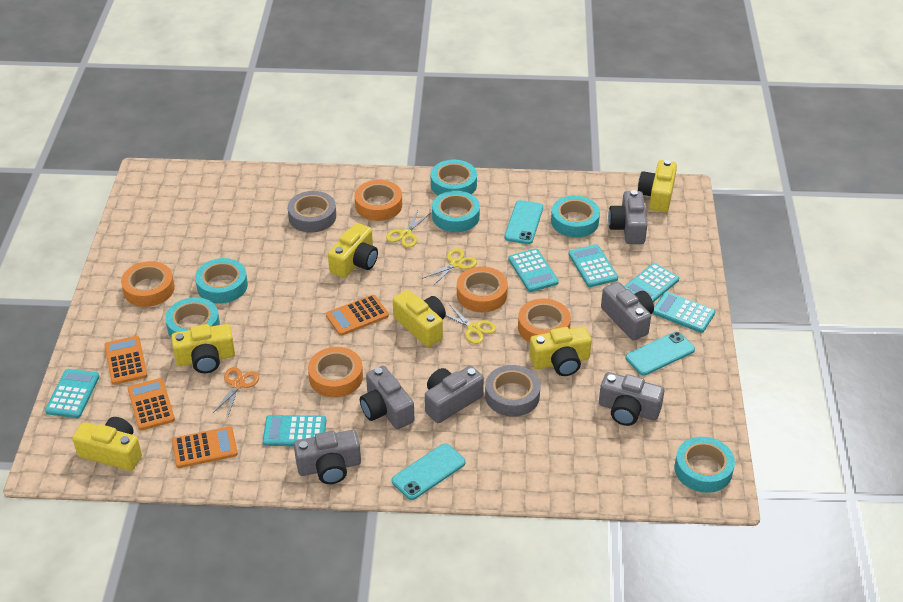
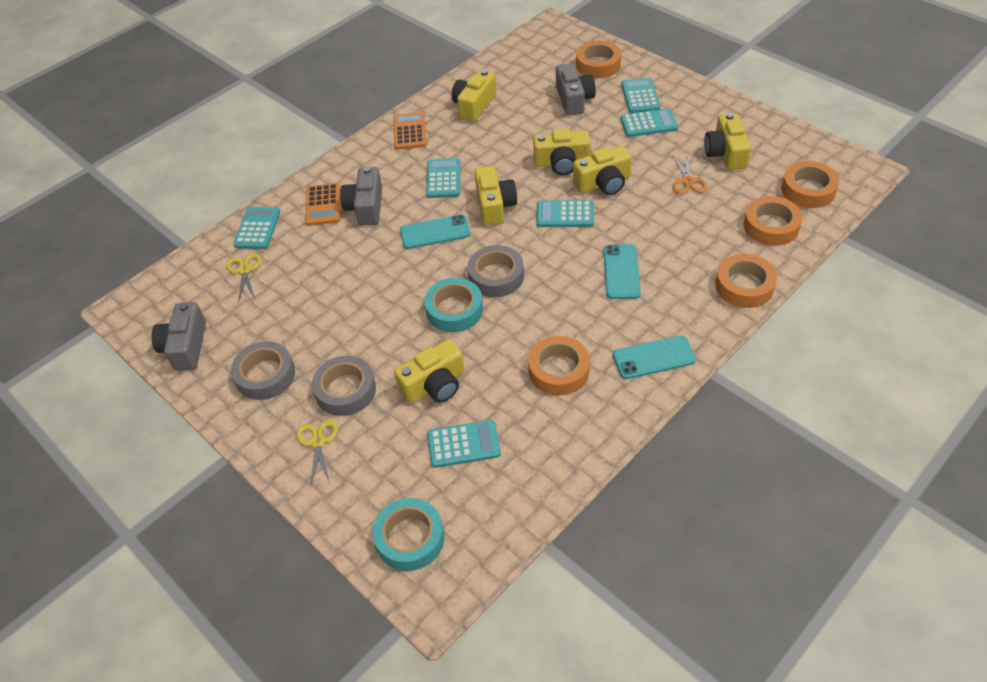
grey camera: [294,430,361,484] [360,366,414,429] [425,366,484,423] [599,372,664,426] [601,282,654,340] [608,190,647,244] = 6 -> [151,302,206,371] [340,166,382,226] [556,63,596,115] = 3
grey tape: [288,191,336,233] [485,365,541,417] = 2 -> [231,341,295,400] [312,356,376,416] [467,245,524,297] = 3
orange calculator: [104,336,147,385] [127,378,175,431] [172,426,238,468] [326,295,389,336] = 4 -> [305,183,340,226] [394,112,427,150] = 2
turquoise tape: [165,297,220,337] [195,258,248,304] [431,160,477,195] [432,191,480,232] [551,196,600,237] [674,437,735,493] = 6 -> [373,498,444,571] [424,278,483,332] = 2
yellow scissors: [386,210,430,248] [422,248,477,287] [446,304,496,344] = 3 -> [226,253,261,302] [296,420,338,486] = 2

